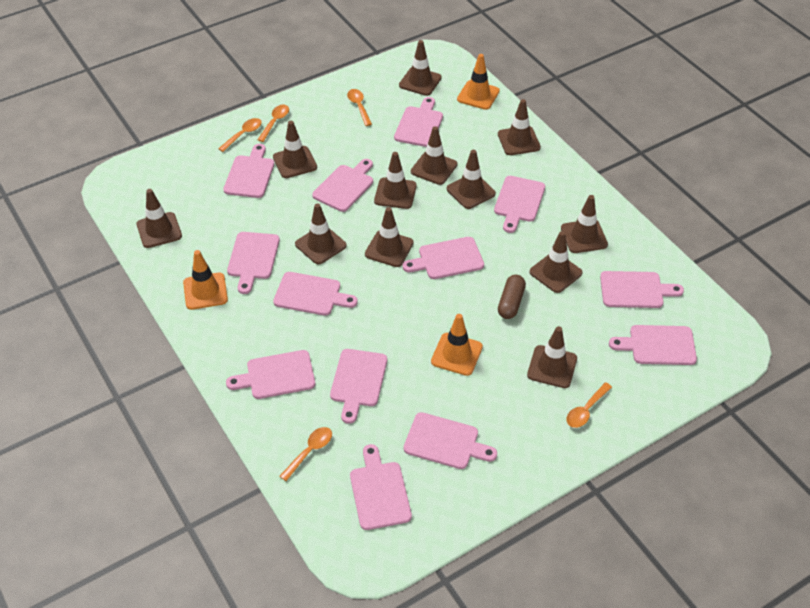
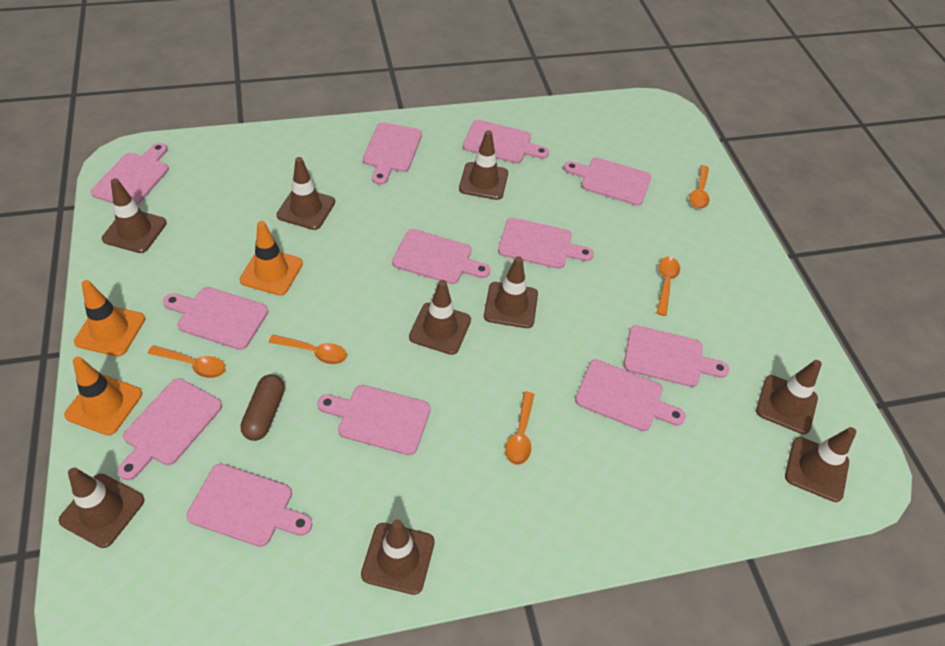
brown traffic cone: [136,189,182,248] [273,121,317,178] [295,203,347,264] [365,207,414,267] [374,152,417,209] [399,40,442,96] [411,126,457,185] [447,150,496,209] [498,99,541,155] [527,326,577,388] [530,231,582,293] [561,195,608,253] = 12 -> [59,468,145,548] [102,178,167,253] [277,157,335,230] [361,519,435,595] [409,280,471,355] [459,130,508,200] [484,256,538,328] [756,360,822,434] [785,427,856,502] = 9
pink cutting board: [223,144,274,198] [226,350,315,399] [227,232,280,294] [273,272,358,316] [312,159,373,212] [330,349,387,424] [350,444,412,530] [394,97,443,147] [403,237,484,279] [404,412,497,469] [494,176,545,233] [600,271,684,308] [609,325,697,365] = 13 -> [91,143,169,205] [118,379,222,480] [163,287,268,350] [186,464,312,547] [317,385,431,455] [363,122,422,185] [392,229,490,284] [463,120,549,163] [498,218,594,269] [564,158,651,206] [575,360,686,431] [624,325,729,387] = 12

